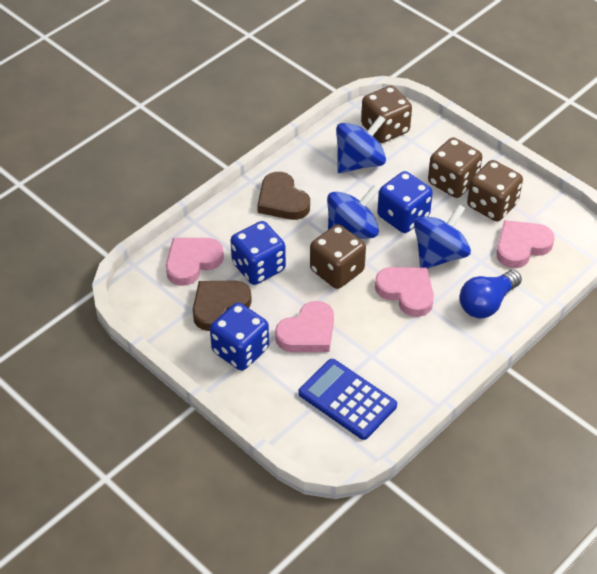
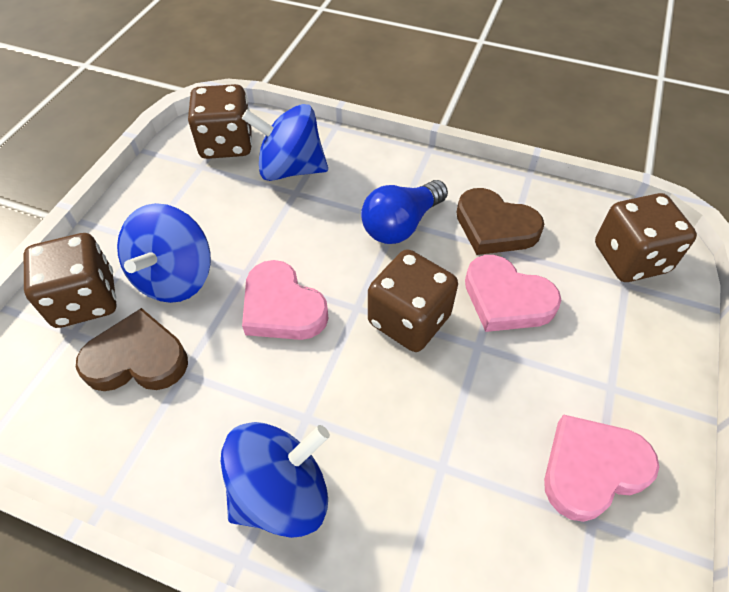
blue calculator: [298,359,397,440] = 1 -> none = 0
blue dice: [210,303,269,371] [230,221,286,285] [377,171,433,233] = 3 -> none = 0
pink heart: [166,238,224,286] [275,301,334,352] [375,267,434,317] [496,220,555,268] = 4 -> [242,260,329,340] [465,255,561,332] [544,414,659,522] = 3

